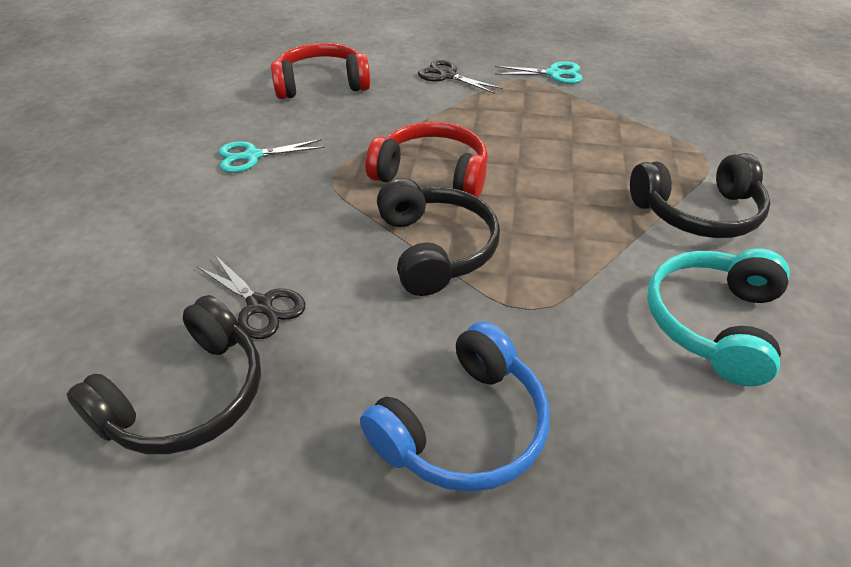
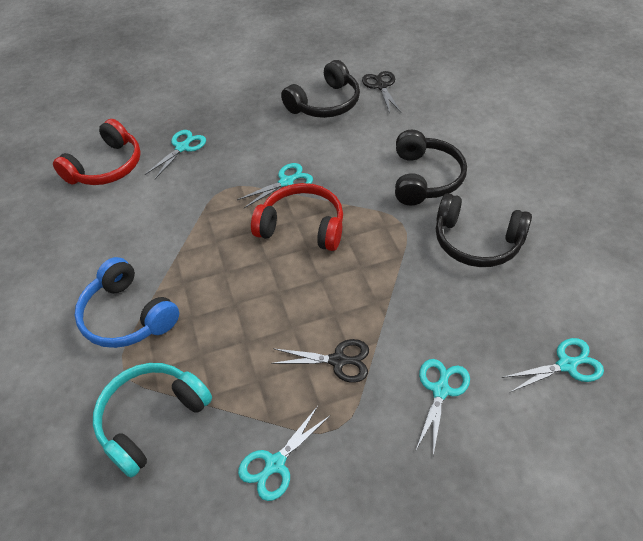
turquoise scissors: [219,139,325,173] [495,61,583,84] = 2 -> [145,130,206,179] [237,163,313,208] [238,406,331,501] [416,359,470,456] [502,338,604,392] = 5

